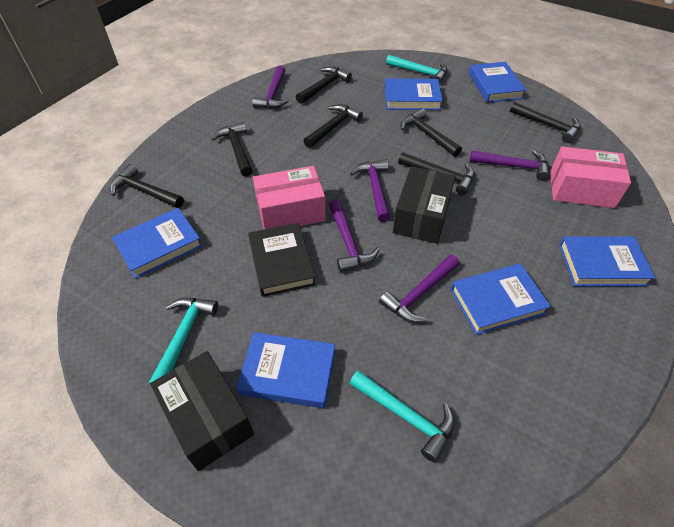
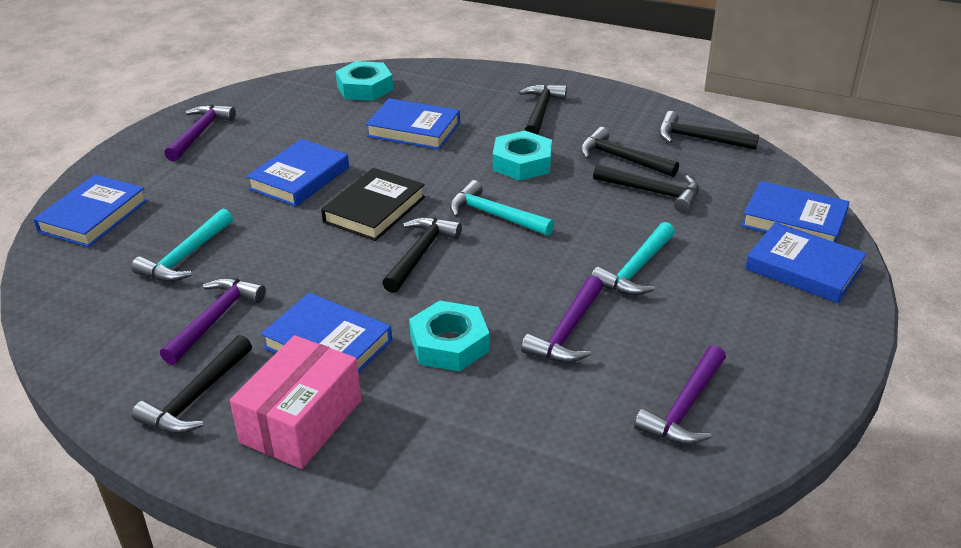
black box: [150,351,254,471] [393,166,456,244] = 2 -> none = 0
black hammer: [110,164,184,208] [212,122,253,177] [296,66,352,104] [304,104,363,148] [398,152,474,195] [400,108,462,157] [510,102,581,143] = 7 -> [132,335,252,434] [382,217,462,293] [519,84,567,135] [580,127,679,177] [593,164,699,213] [659,111,759,150] = 6
pink box: [253,166,326,230] [550,147,631,208] = 2 -> [230,335,361,469] = 1
purple hammer: [253,66,289,109] [329,200,379,272] [350,159,391,222] [379,254,459,323] [470,150,550,181] = 5 -> [160,278,266,365] [164,104,236,162] [521,275,604,363] [634,345,726,445] = 4
turquoise nut: none = 0 -> [336,61,393,101] [409,300,490,372] [493,131,552,181] = 3

